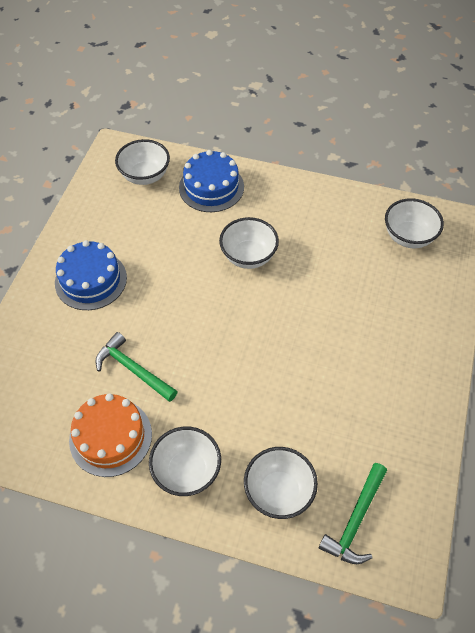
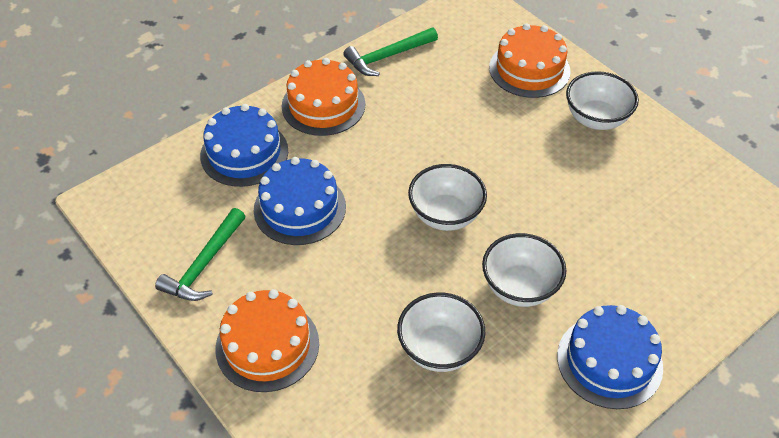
blue cake: [55,240,127,310] [179,150,244,212] = 2 -> [200,104,288,187] [254,157,346,245] [557,305,663,409] = 3
orange cake: [69,393,152,477] = 1 -> [215,289,319,392] [282,58,365,136] [489,23,571,98] = 3
white bowl: [115,139,170,185] [149,426,221,496] [219,217,279,269] [244,447,318,519] [385,198,444,248] = 5 -> [397,292,485,372] [408,164,487,231] [482,233,566,307] [566,71,639,130] = 4

